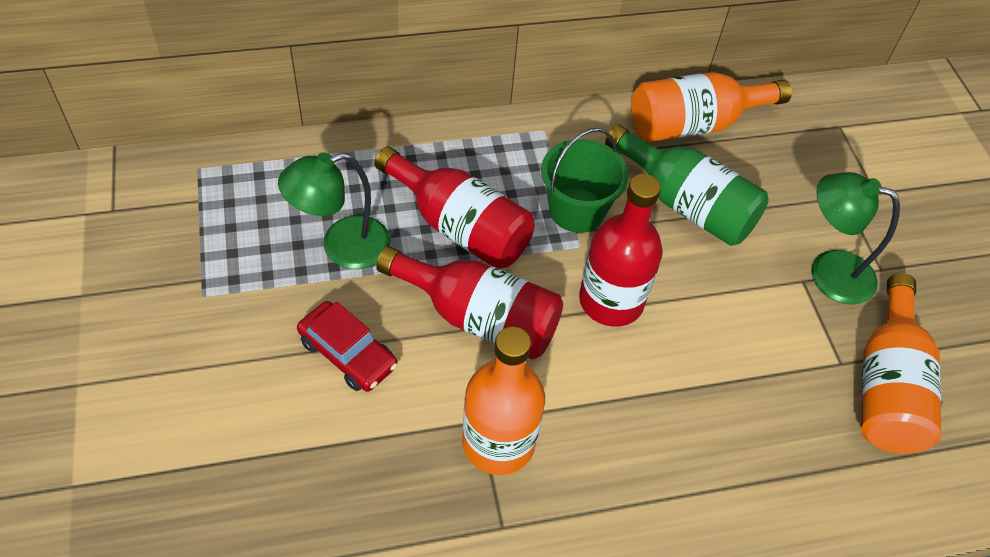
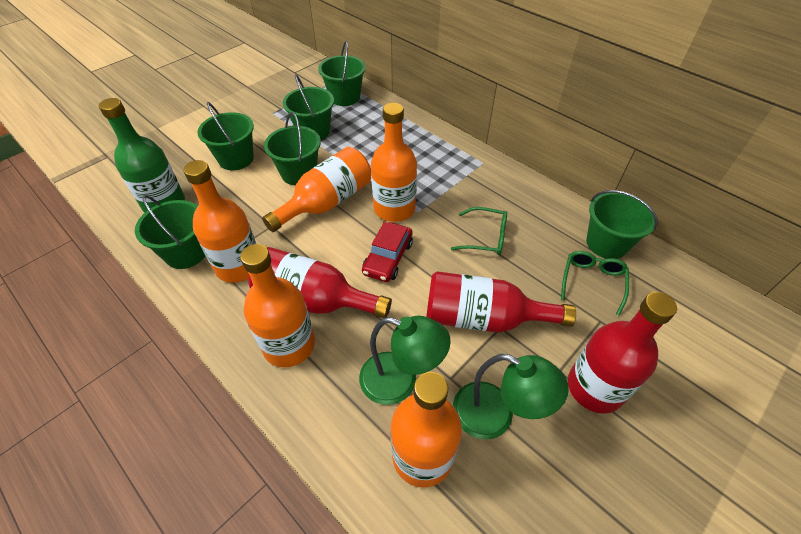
green bucket: [541,128,629,233] = 1 -> [135,195,205,269] [198,102,254,171] [264,112,321,185] [283,74,334,140] [318,41,366,106] [586,190,658,259] = 6
green glasses: none = 0 -> [451,207,507,255] [561,251,629,316] = 2
orange bottle: [462,327,545,475] [631,72,792,142] [861,273,942,454] = 3 -> [183,160,256,283] [240,244,315,367] [262,147,371,232] [371,103,417,222] [391,372,462,488] = 5

